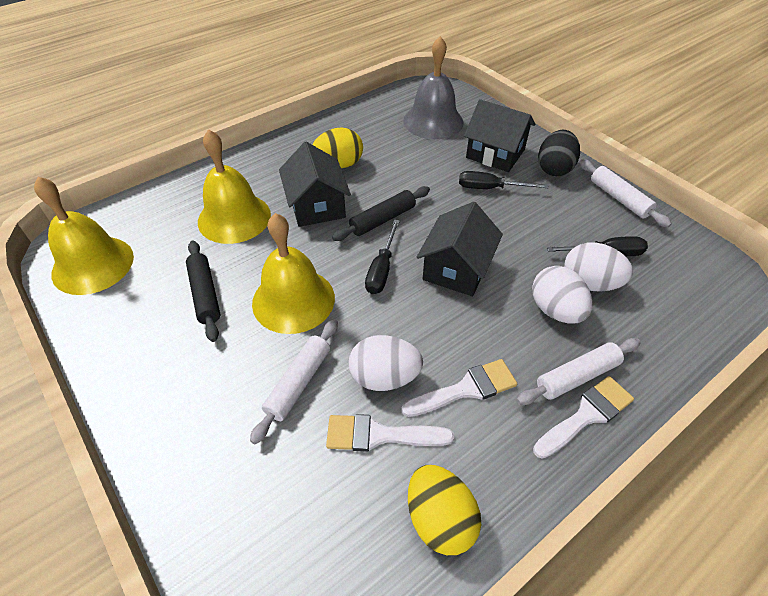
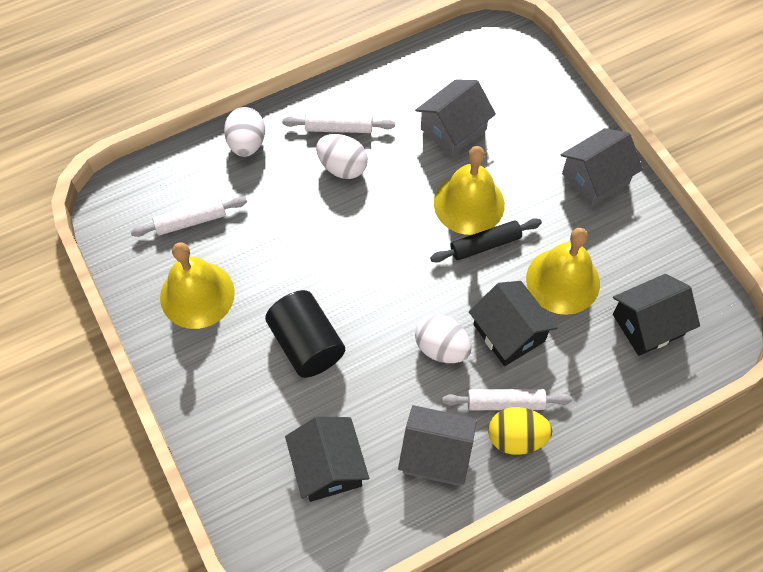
black cylinder: none = 0 -> [265,290,345,378] = 1
black egg: [538,130,580,176] = 1 -> none = 0
black rolling pin: [186,240,220,342] [332,186,430,241] = 2 -> [430,218,542,263] = 1
black screwdriver: [365,220,400,294] [459,171,549,189] [547,236,648,256] = 3 -> none = 0
grey bell: [403,36,463,139] = 1 -> none = 0
grey house: none = 0 -> [398,405,477,486] [415,80,496,157] [561,128,643,207] = 3
white brush: [326,414,454,452] [401,359,517,417] [533,376,634,459] = 3 -> none = 0
yellow egg: [313,127,363,168] [408,465,481,555] = 2 -> [488,407,552,455] = 1

